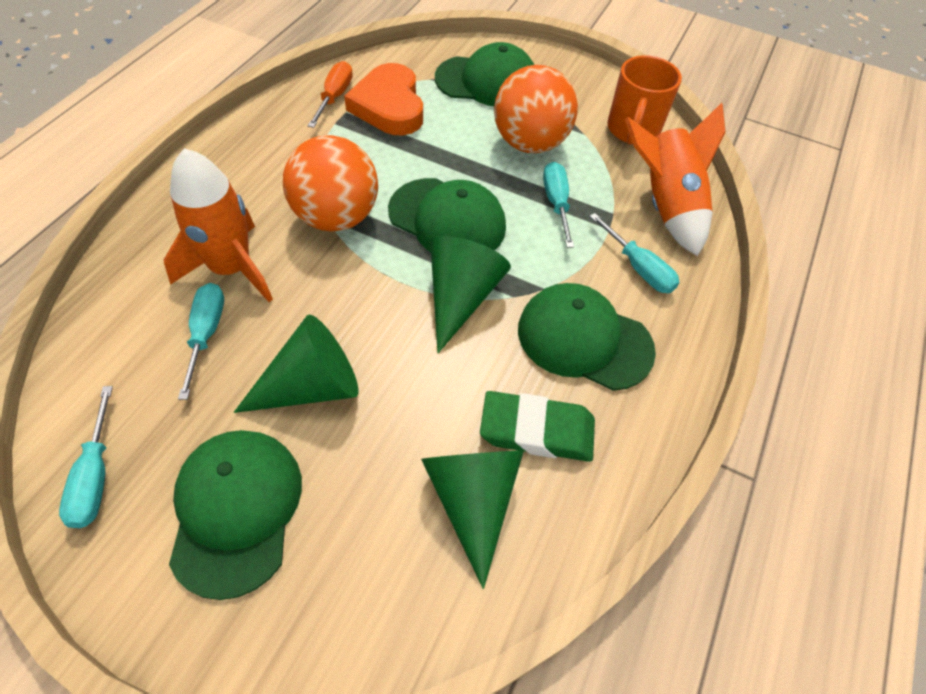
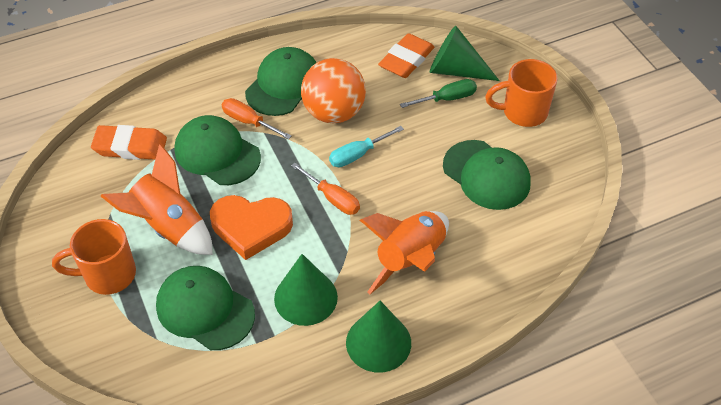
green eraser: [480,391,595,462] = 1 -> none = 0
green screwdriver: none = 0 -> [400,79,477,108] = 1
orange ball: [283,135,378,231] [494,65,578,153] = 2 -> [301,58,366,124] = 1
orange eraser: none = 0 -> [91,125,167,160] [378,33,435,78] = 2
orange mug: [607,55,682,145] = 1 -> [52,219,136,295] [485,59,558,127] = 2
orange screwdriver: [308,61,353,128] = 1 -> [222,98,291,139] [291,163,360,215] = 2
turquoise screwdriver: [59,386,113,528] [178,283,224,400] [543,162,574,248] [590,213,680,293] = 4 -> [329,126,404,167] = 1

